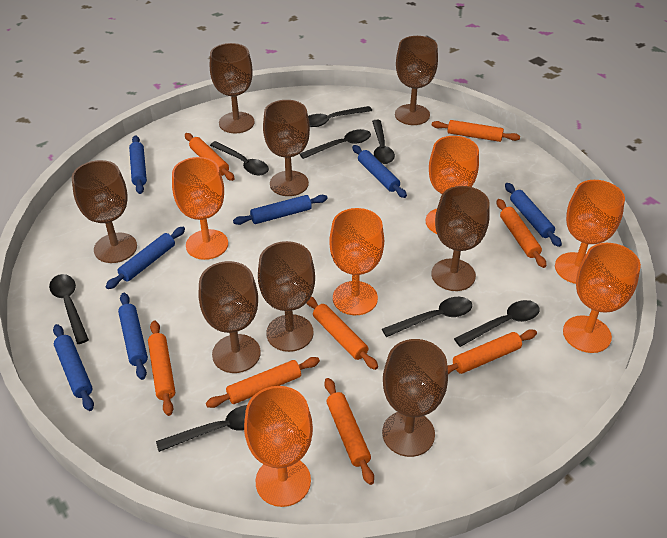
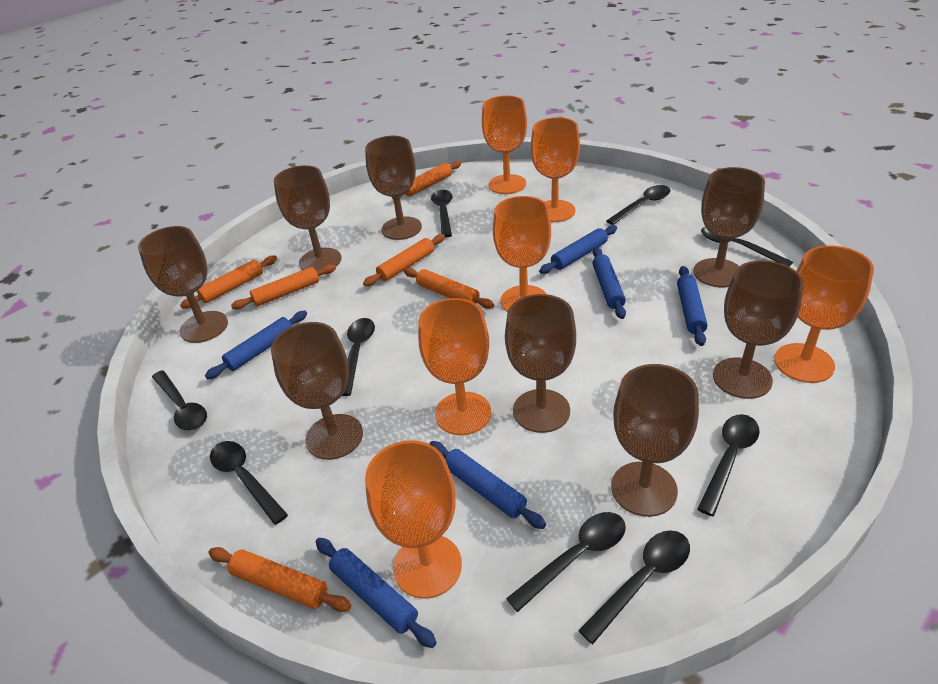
black spoon: [49,274,89,344] [156,405,247,452] [210,141,269,175] [300,129,371,159] [308,106,372,127] [372,120,395,164] [382,297,472,337] [454,300,540,347] = 8 -> [152,370,207,431] [210,441,288,525] [342,318,375,396] [431,190,452,238] [506,512,626,612] [578,530,690,644] [606,185,670,225] [698,414,760,516] [701,227,793,267] = 9
blue rolling pin: [53,324,94,411] [105,227,185,289] [118,293,148,380] [129,135,147,194] [233,195,328,225] [352,145,407,198] [505,183,562,247] = 7 -> [205,311,307,379] [316,538,437,648] [429,441,546,529] [539,225,617,274] [592,247,626,319] [677,266,708,346] = 6
orange rolling pin: [148,321,175,416] [185,133,235,181] [206,357,320,408] [306,296,378,370] [324,378,374,485] [432,120,520,142] [447,329,537,374] [497,199,546,268] = 8 -> [180,255,277,309] [208,547,351,612] [231,264,336,309] [363,234,445,286] [391,161,462,199] [404,268,494,309] = 6

